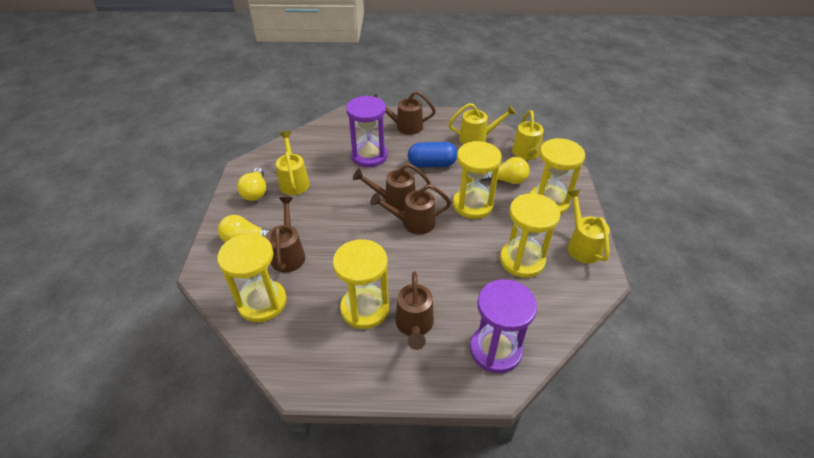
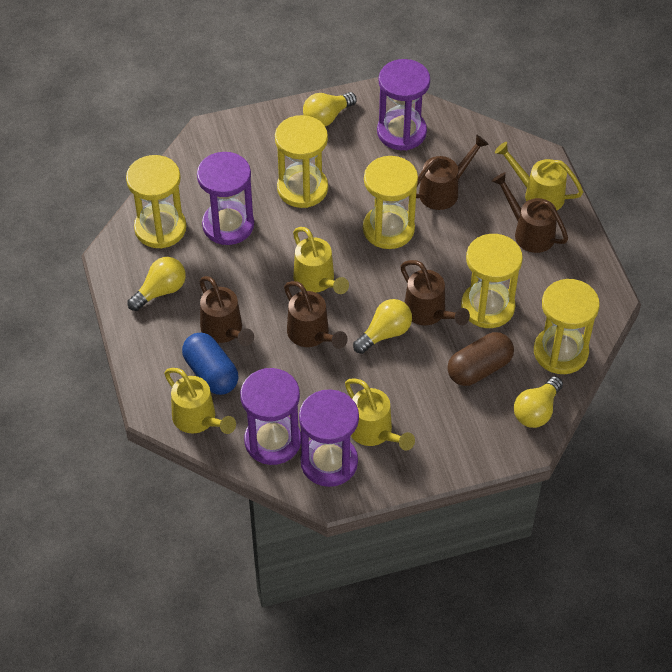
brown capsule: none = 0 -> [447,332,514,386] = 1
purple hourglass: [346,96,388,167] [470,279,537,373] = 2 -> [197,152,254,245] [240,368,301,465] [299,389,359,487] [377,59,430,150] = 4
yellow light bulb: [218,215,270,243] [237,167,266,201] [480,157,530,184] = 3 -> [127,257,186,311] [303,92,357,126] [353,299,412,354] [514,376,563,428] = 4

